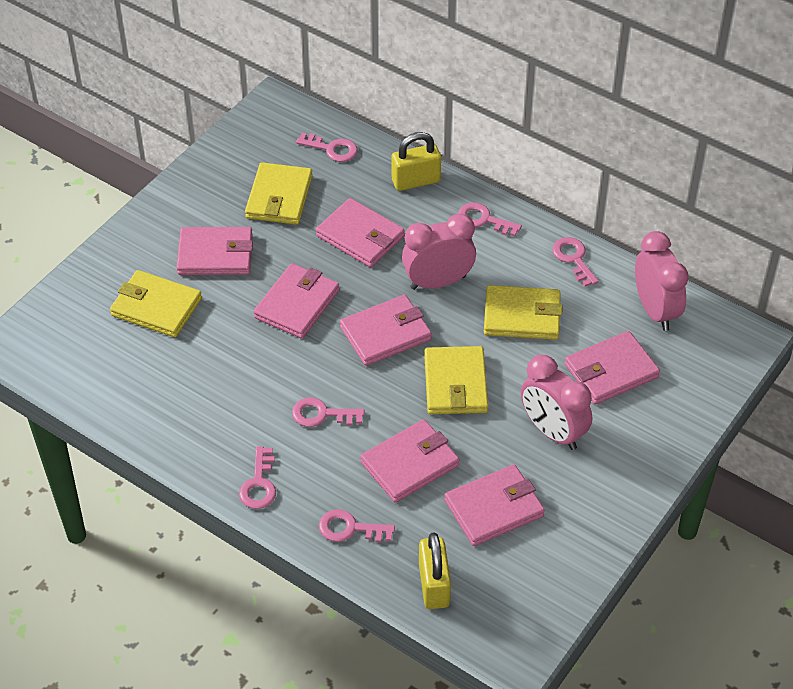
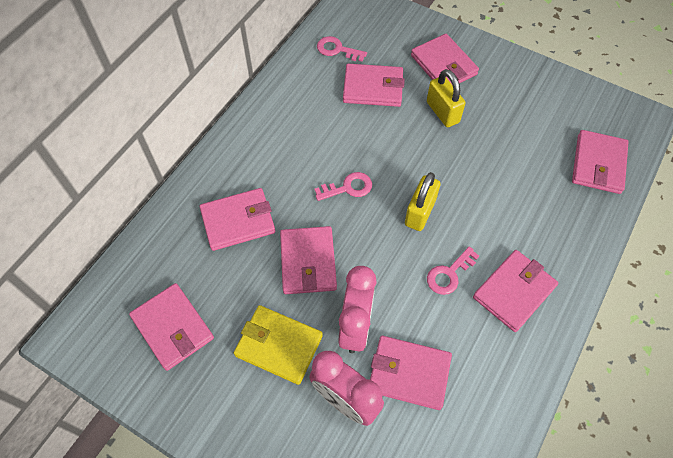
pink clock: [402,213,476,290] [521,355,592,450] [635,231,688,331] = 3 -> [309,351,384,426] [338,266,377,353] = 2
pink key: [239,446,276,509] [292,398,364,427] [296,133,358,162] [319,509,395,543] [458,202,522,236] [552,237,599,287] = 6 -> [314,172,372,201] [317,36,367,62] [427,247,479,295] = 3
pink wallet: [176,227,253,275] [253,263,339,339] [316,198,405,267] [340,295,432,366] [360,419,459,503] [444,464,545,546] [565,331,660,405] = 7 -> [129,283,214,371] [200,188,275,251] [280,226,337,294] [343,64,405,107] [370,336,452,410] [411,34,479,84] [473,250,558,332] [572,130,629,194] = 8
yellow wallet: [110,270,202,337] [245,162,312,225] [424,346,488,414] [484,285,563,340] = 4 -> [234,305,323,385] = 1

